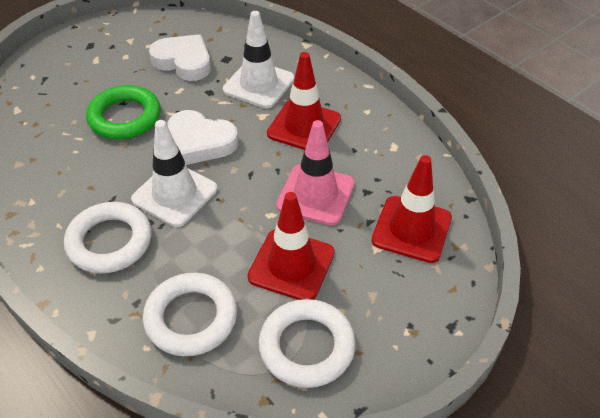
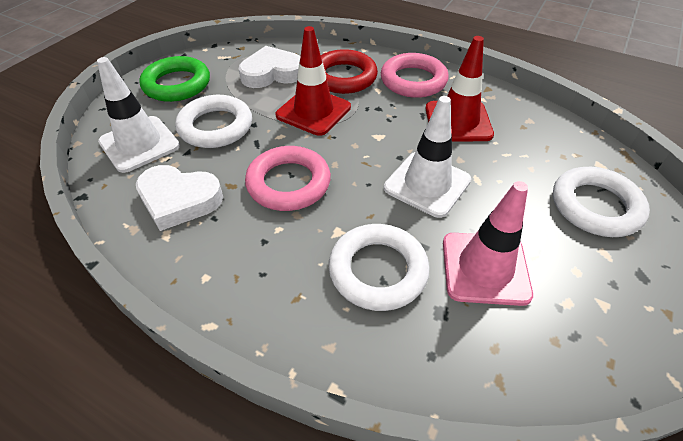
pink ring: none = 0 -> [245,146,331,211] [381,53,449,98] = 2
red ring: none = 0 -> [321,49,378,94] = 1
red traffic cone: [247,192,335,300] [267,52,341,150] [372,155,452,263] = 3 -> [276,26,351,136] [425,36,494,142] = 2

